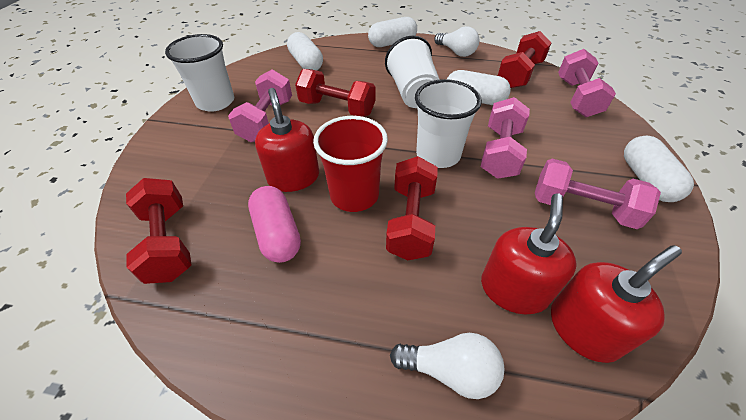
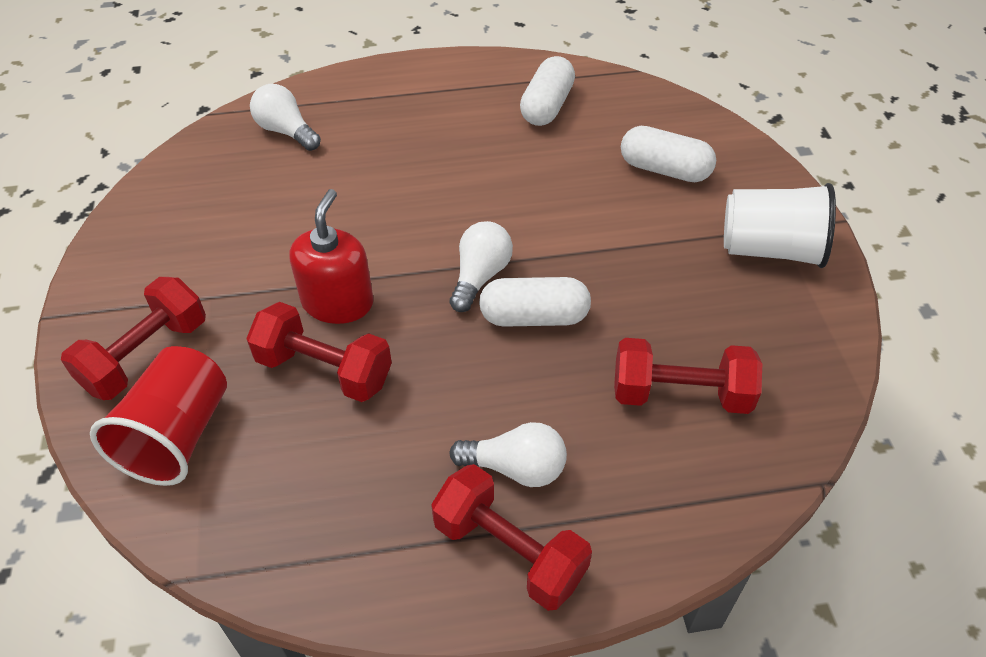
pink capsule: [248,186,301,263] = 1 -> none = 0
pink dumbbell: [228,70,292,142] [481,97,530,179] [535,159,661,229] [558,49,616,117] = 4 -> none = 0
red soap dispenser: [255,88,319,192] [481,194,577,315] [551,245,682,363] = 3 -> [289,189,374,324] = 1
white capsule: [287,32,323,71] [368,17,417,47] [447,70,511,105] [624,135,694,202] = 4 -> [479,277,591,327] [520,56,575,126] [621,126,716,182] = 3
white cup: [165,34,234,112] [385,36,440,108] [415,79,482,168] = 3 -> [724,183,836,268] = 1
white light bulb: [390,333,505,399] [434,26,479,57] = 2 -> [250,84,321,151] [449,422,567,487] [450,221,513,312] = 3

